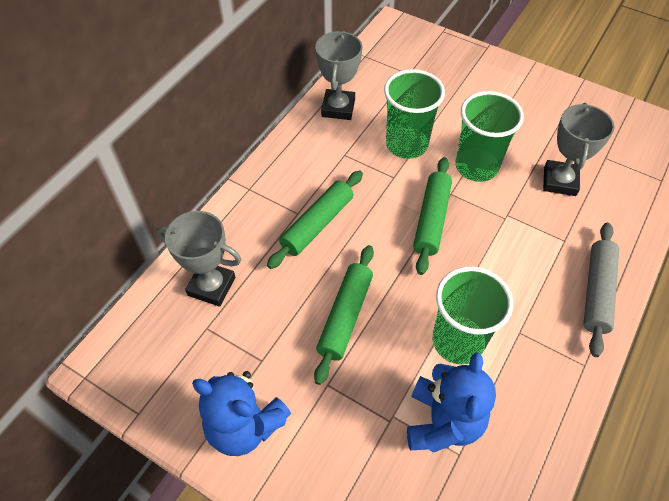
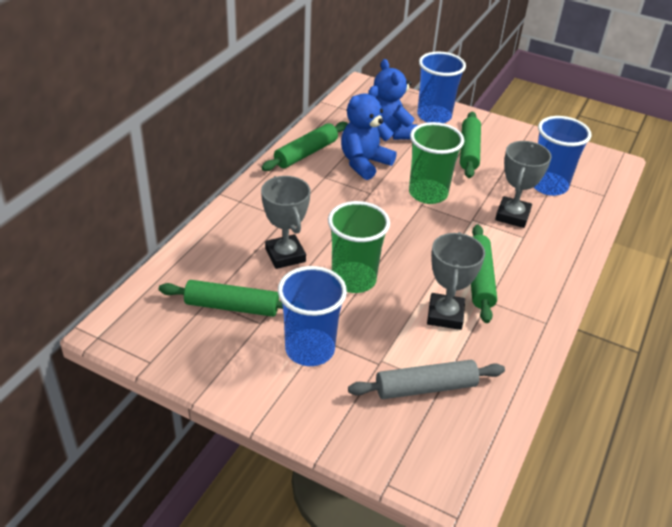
blue cup: none = 0 -> [278,266,347,366] [417,52,466,123] [534,116,592,196] = 3
green cup: [384,69,445,159] [432,266,513,365] [455,91,524,182] = 3 -> [328,201,390,293] [409,122,464,204] = 2
green rolling pin: [267,171,363,269] [314,245,374,385] [413,157,452,275] = 3 -> [159,280,283,317] [261,122,348,171] [460,112,481,178] [471,224,497,323] = 4

